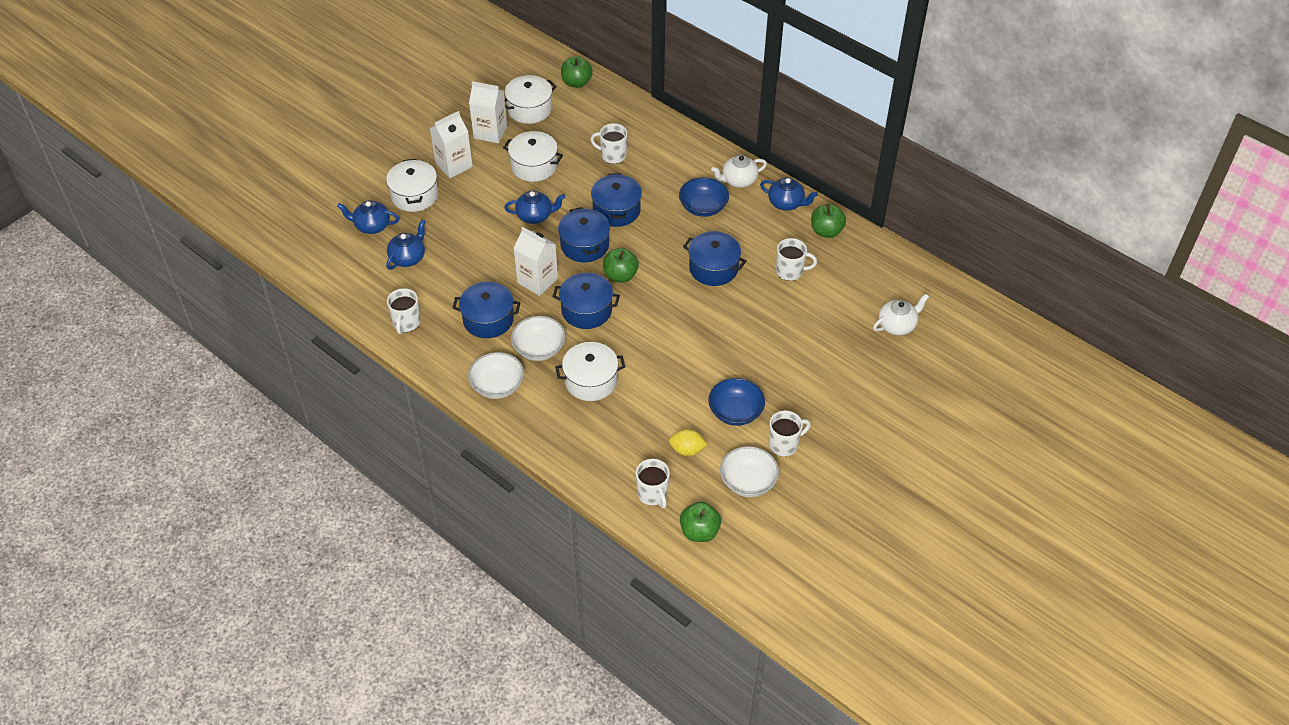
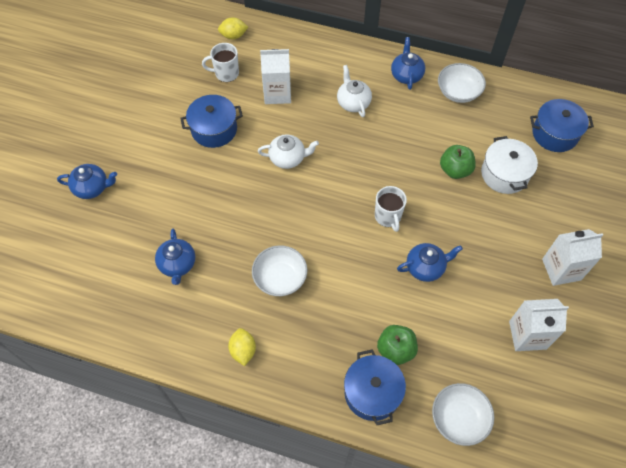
blue bowl: [679,177,729,217] [708,378,765,426] = 2 -> none = 0
blue pot: [453,282,520,338] [552,273,620,329] [558,207,610,262] [591,173,642,227] [683,231,746,286] = 5 -> [180,95,243,148] [344,349,406,425] [530,99,594,152] = 3
green apple: [561,56,593,88] [603,248,639,283] [680,502,721,542] [811,204,846,238] = 4 -> [377,325,418,365] [440,145,476,179] = 2
white mug: [387,288,421,334] [590,123,627,164] [636,459,670,508] [769,410,811,457] [776,238,817,281] = 5 -> [202,43,239,82] [375,186,407,232] = 2
white pot: [386,159,438,212] [503,131,563,182] [505,75,556,124] [555,342,625,401] = 4 -> [481,136,538,194] = 1
yellow lemon: [669,429,708,456] = 1 -> [218,17,248,39] [228,328,256,366] = 2

